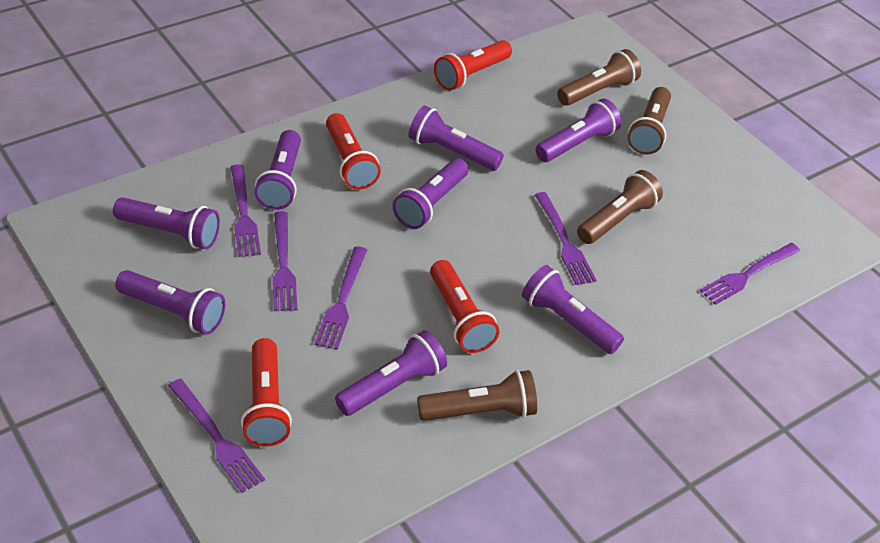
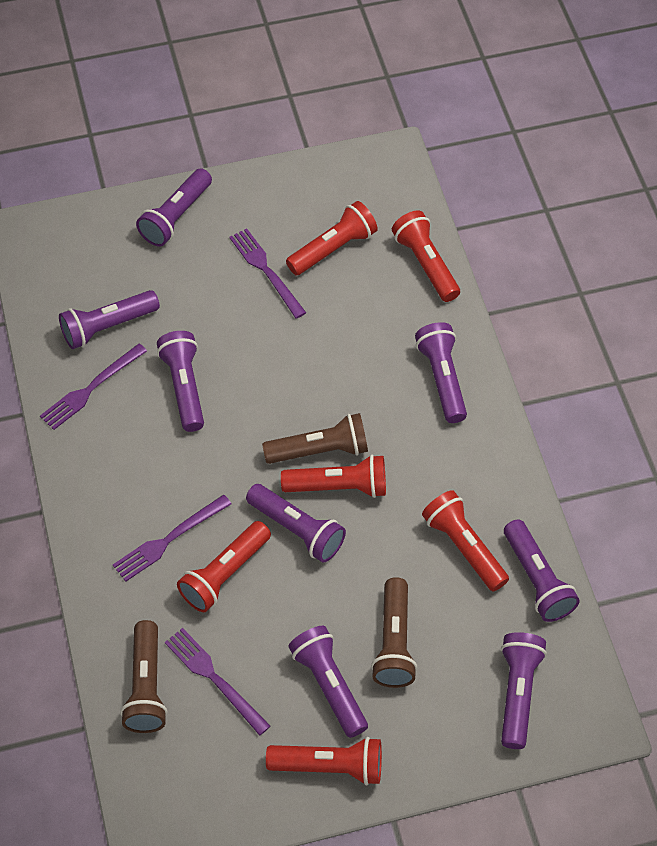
brown flashlight: [417,370,537,421] [557,49,641,106] [577,170,663,244] [628,87,671,155] = 4 -> [120,620,168,733] [262,413,368,464] [371,577,417,688] = 3
purple fork: [168,378,265,493] [231,164,261,257] [272,211,297,311] [314,246,367,350] [535,192,597,285] [700,243,800,305] = 6 -> [40,343,147,430] [113,495,232,582] [165,628,270,736] [229,228,306,319] = 4
red flashlight: [241,338,292,446] [326,113,381,190] [430,260,499,353] [434,40,512,90] = 4 -> [177,521,271,612] [266,737,382,785] [281,455,386,498] [286,201,378,275] [392,210,460,302] [422,490,509,592] = 6

